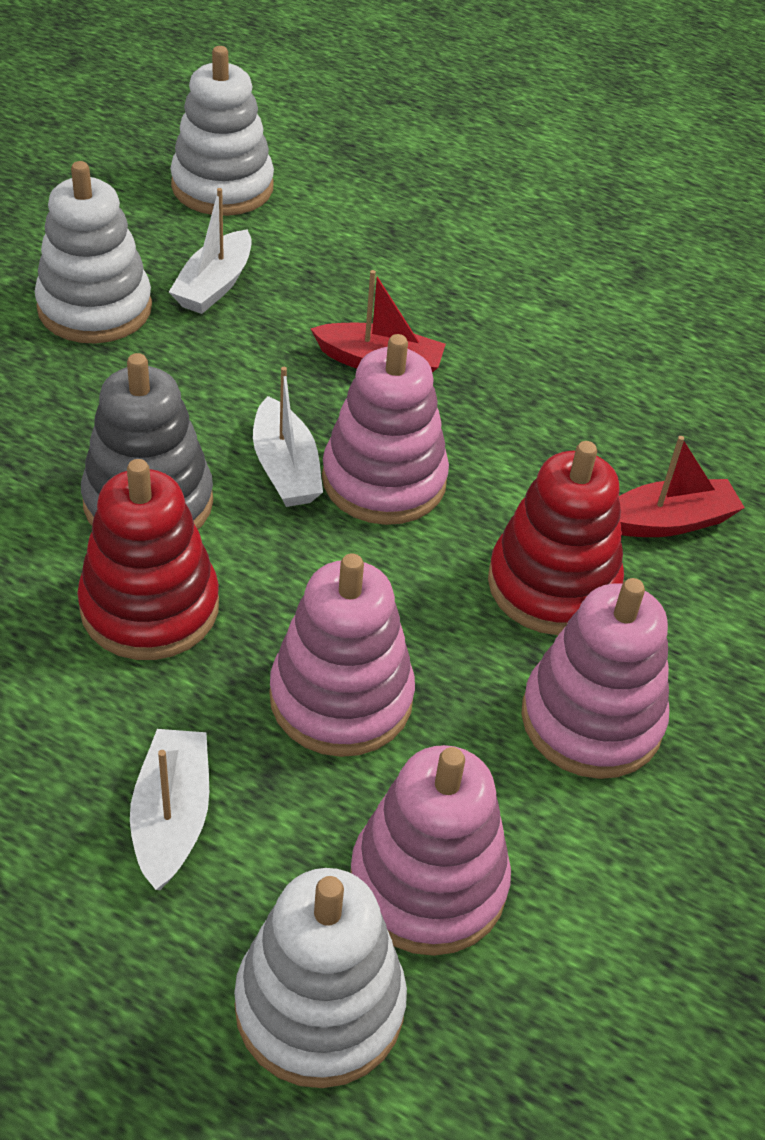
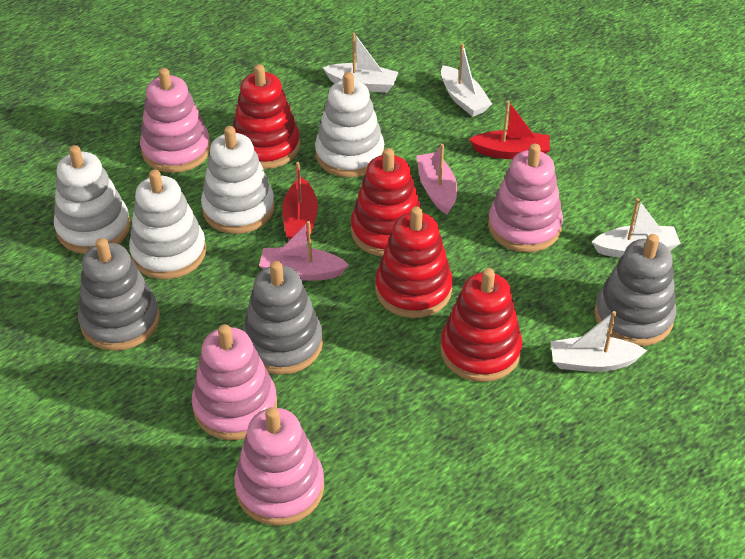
grey stacking toy: [81,353,213,529] = 1 -> [78,238,160,351] [242,261,323,375] [594,234,676,346] = 3
pink boat: none = 0 -> [259,221,349,281] [416,144,457,215] = 2
red stacking toy: [77,459,219,660] [488,441,624,635] = 2 -> [233,64,300,169] [351,148,421,256] [375,207,453,318] [440,268,522,382] = 4
white boat: [130,729,209,890] [169,188,251,314] [253,367,323,507] = 3 -> [323,32,398,93] [441,43,492,117] [550,311,647,372] [592,198,681,258] = 4
white stacking toy: [34,161,152,343] [170,46,274,216] [234,868,407,1088] = 3 -> [54,145,130,254] [129,169,206,279] [201,126,275,234] [315,72,384,177] = 4

